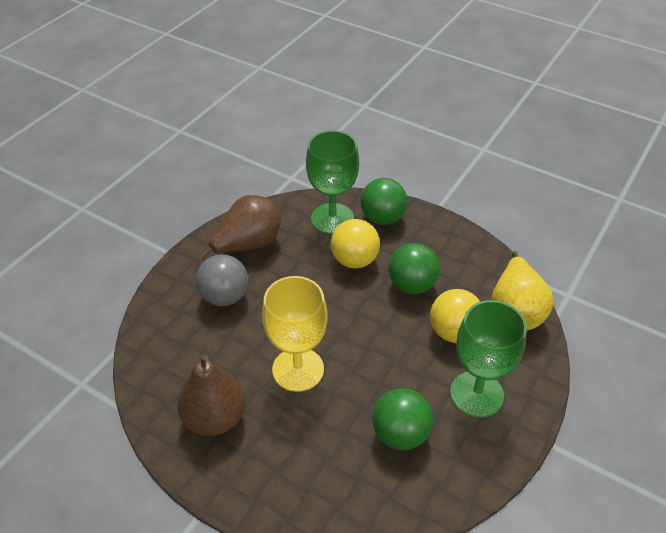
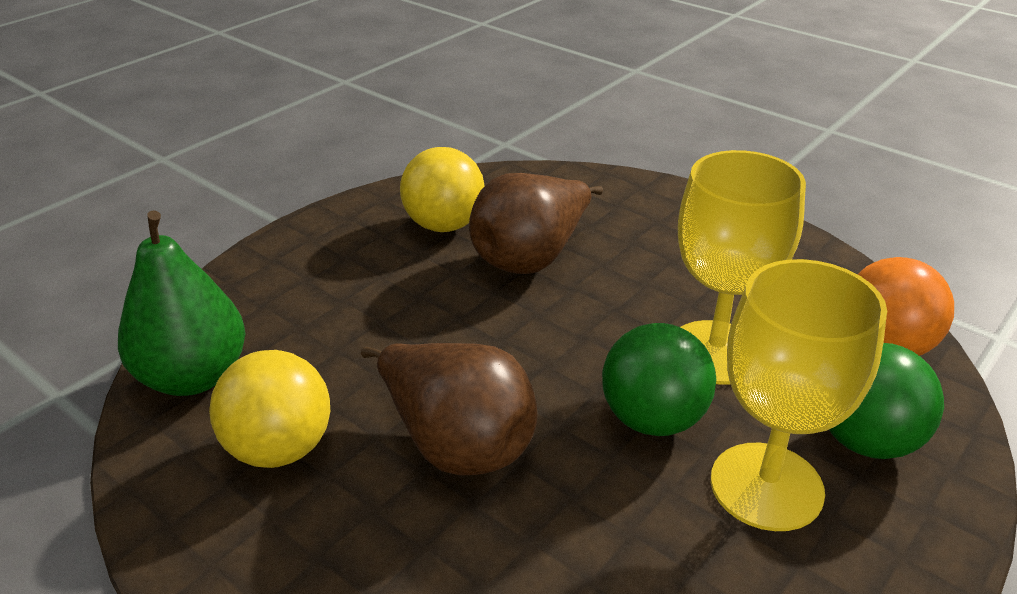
green ball: [360,178,407,225] [372,388,433,450] [388,243,440,294] = 3 -> [602,323,716,436] [829,343,944,459] = 2
green goblet: [306,130,359,234] [450,300,527,417] = 2 -> none = 0
green pear: none = 0 -> [118,210,245,396] = 1
grey ball: [196,254,248,306] = 1 -> none = 0
orange ball: none = 0 -> [857,257,954,356] = 1
yellow goblet: [262,276,328,392] = 1 -> [678,150,806,385] [711,259,887,531] = 2
yellow pear: [491,251,554,330] = 1 -> none = 0

